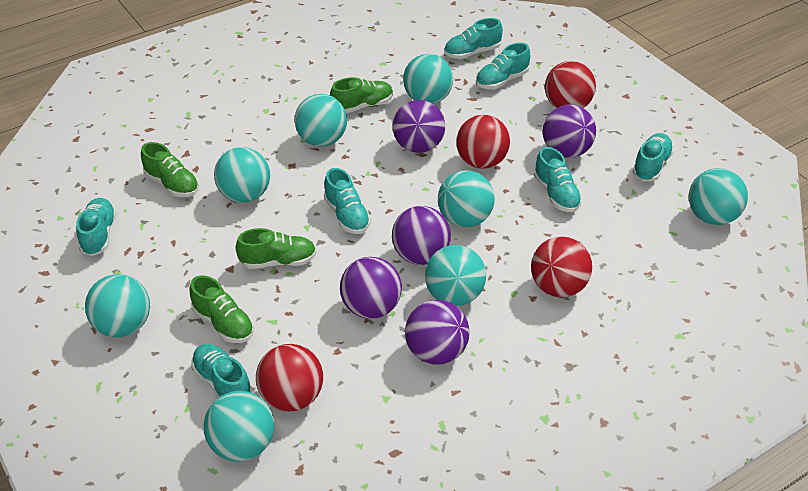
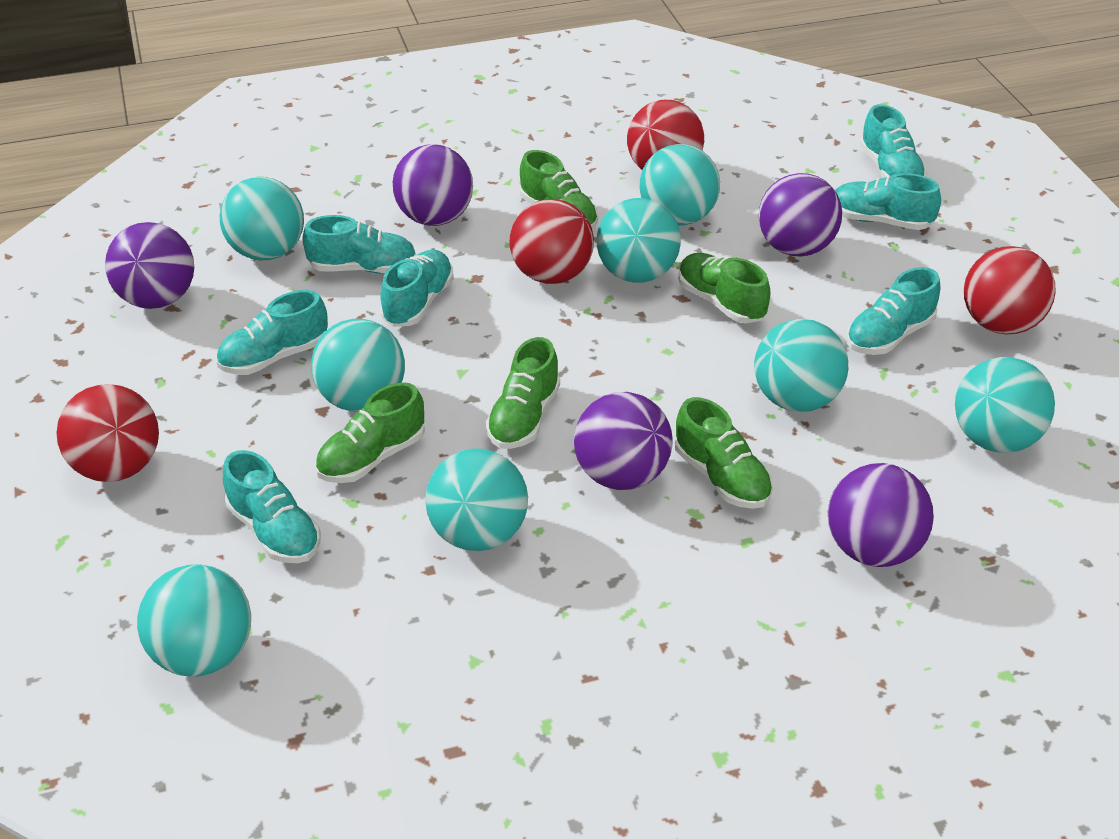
green shoe: [141,142,199,197] [189,275,254,343] [236,228,316,269] [330,77,393,113] = 4 -> [315,382,425,483] [486,337,560,449] [520,150,598,230] [675,397,773,509] [678,253,770,323] = 5

